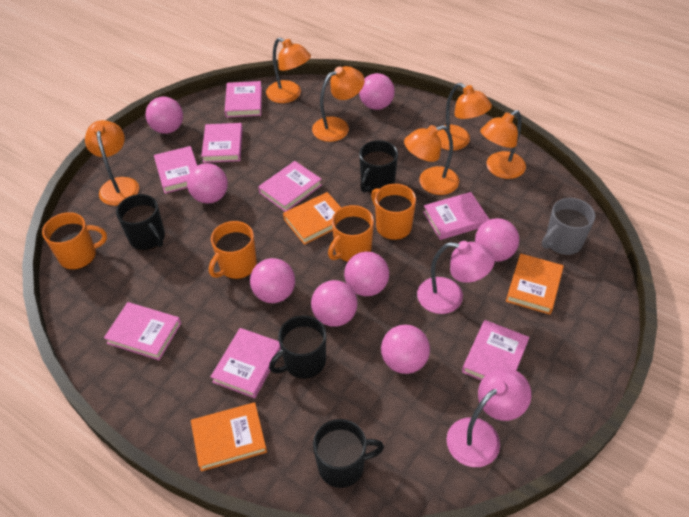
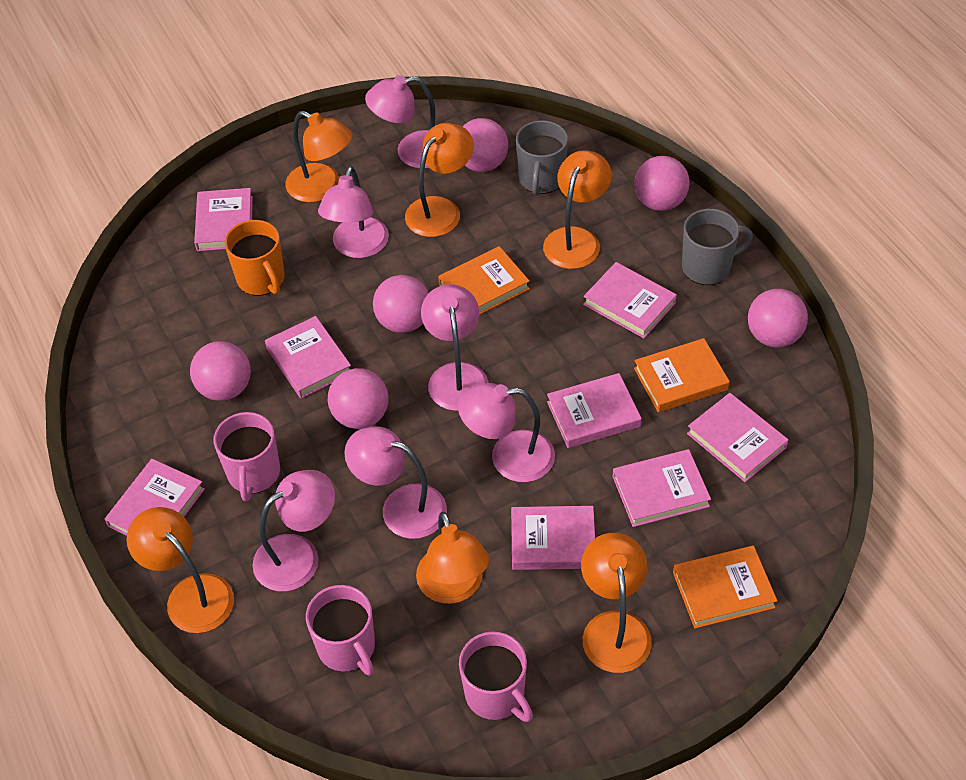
black mug: [116,194,165,251] [269,315,326,379] [313,419,384,488] [359,140,398,193] = 4 -> none = 0
grey mug: [542,198,595,256] = 1 -> [516,120,568,195] [682,209,753,285] = 2
orange mug: [42,212,107,270] [209,221,257,279] [328,205,374,262] [371,184,416,240] = 4 -> [225,220,285,296] = 1
pink ball: [146,97,183,134] [187,163,228,204] [250,258,295,303] [311,280,357,327] [344,251,389,296] [359,73,395,110] [381,325,430,374] [475,218,519,262] = 8 -> [190,341,251,401] [328,368,389,429] [373,275,428,333] [462,118,508,172] [634,156,690,211] [748,289,808,348] = 6
pink lamp: [417,241,495,314] [447,368,531,467] = 2 -> [252,470,335,592] [318,166,389,258] [344,427,447,539] [365,75,435,168] [421,284,489,411] [458,383,555,482] = 6
pink mug: none = 0 -> [214,412,280,501] [306,585,375,676] [459,632,533,722] = 3

